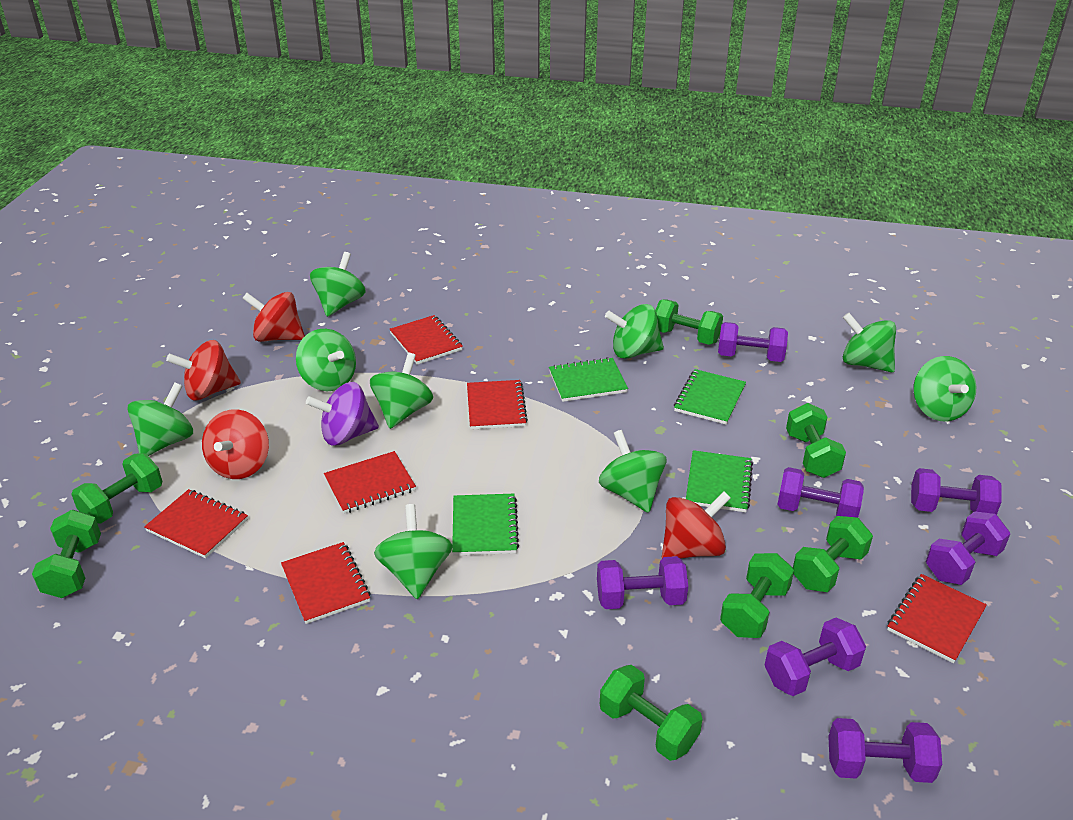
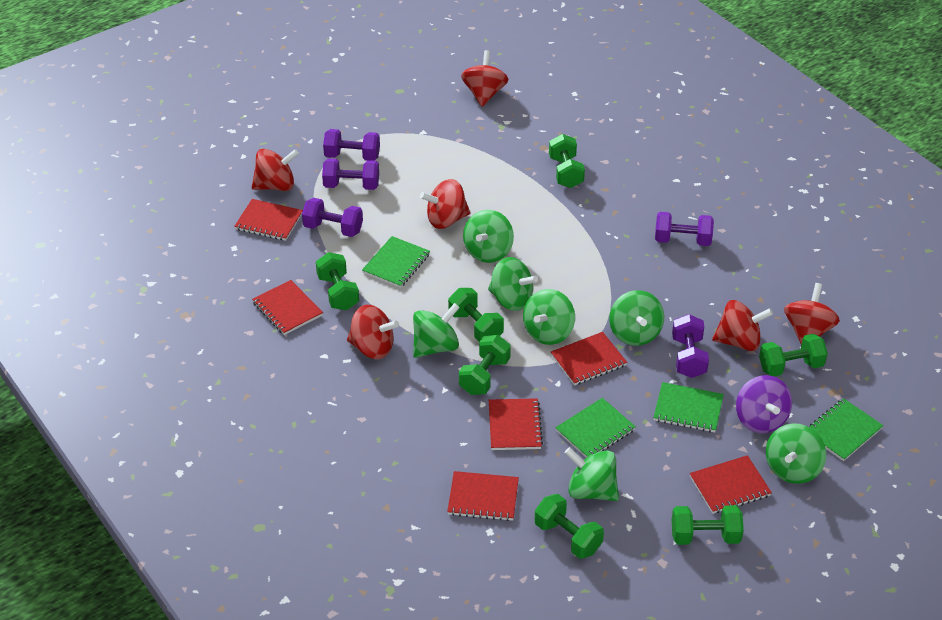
green spinning top: [127,382,193,456] [296,329,356,391] [310,252,366,317] [370,353,433,429] [374,504,453,599] [599,430,666,513] [605,304,664,359] [843,313,896,373] [913,356,976,421] = 9 -> [413,303,460,358] [463,210,514,263] [488,257,538,311] [523,289,575,345] [564,447,619,501] [609,290,664,346] [766,423,826,484] = 7
purple dumbbell: [597,556,688,609] [718,322,788,362] [764,618,866,696] [777,467,864,518] [828,718,942,783] [911,468,1002,515] [926,511,1011,585] = 7 -> [302,198,363,237] [322,159,379,190] [323,129,380,161] [655,212,714,246] [672,314,709,378] = 5
red spinning top: [166,340,241,400] [202,409,269,479] [242,292,305,342] [662,491,731,559] = 4 -> [252,149,299,191] [347,305,399,359] [420,179,470,229] [461,50,508,107] [712,300,773,351] [784,283,840,345] = 6

